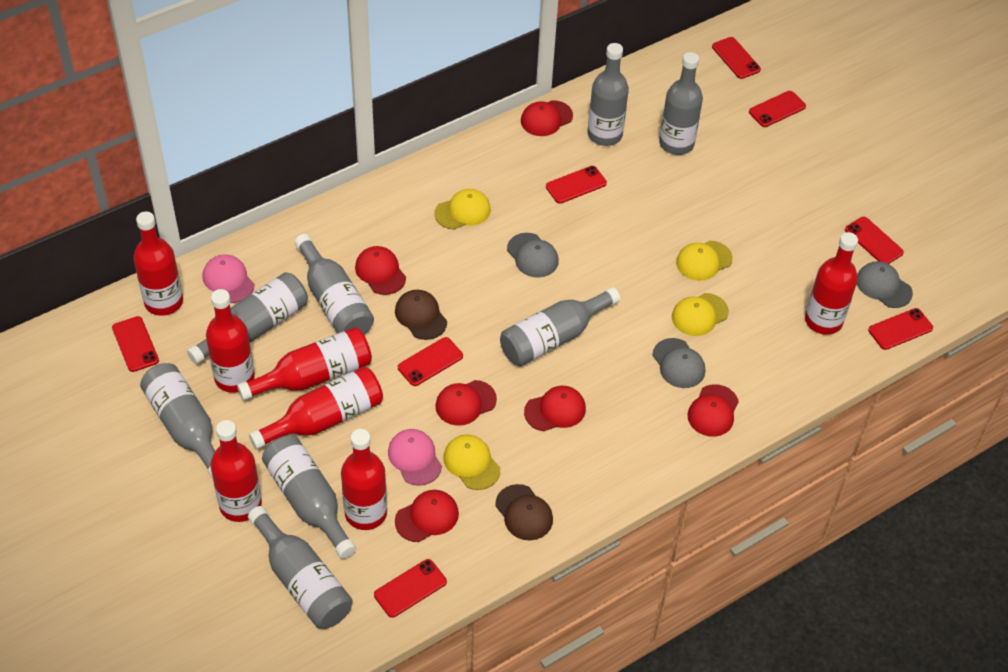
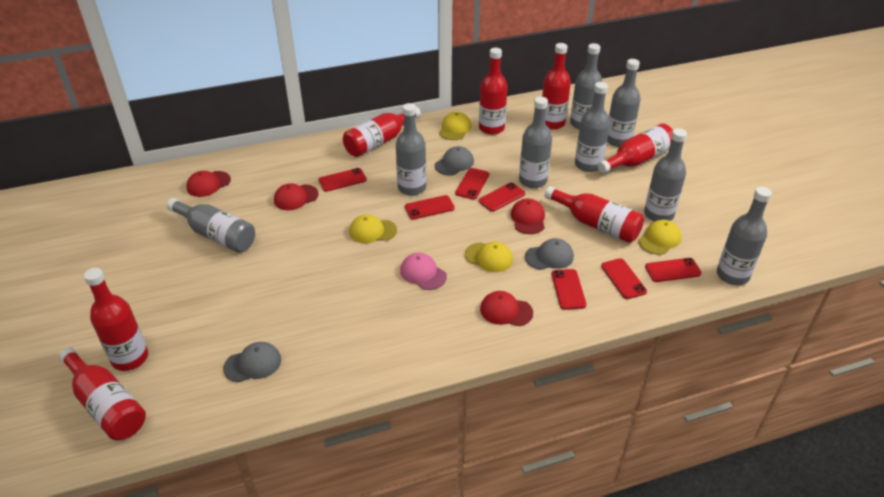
brown cap: [395,290,447,340] [495,484,553,540] = 2 -> none = 0
pink cap: [203,254,254,303] [388,429,442,485] = 2 -> [400,253,447,290] = 1
red cap: [355,246,406,295] [395,490,459,542] [435,380,497,426] [521,100,573,136] [524,386,586,431] [688,384,739,437] = 6 -> [186,171,231,197] [274,183,319,210] [480,291,533,326] [511,198,545,234] = 4
red phone: [112,316,159,372] [374,559,447,618] [398,337,463,386] [546,166,607,204] [712,37,761,79] [749,91,806,127] [845,217,904,264] [868,308,933,350] = 8 -> [318,168,367,192] [405,195,455,219] [455,168,489,199] [479,182,525,212] [552,269,587,310] [601,258,647,299] [645,258,701,282] = 7

